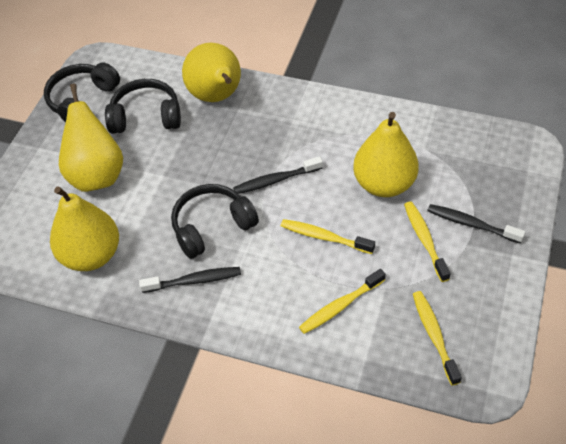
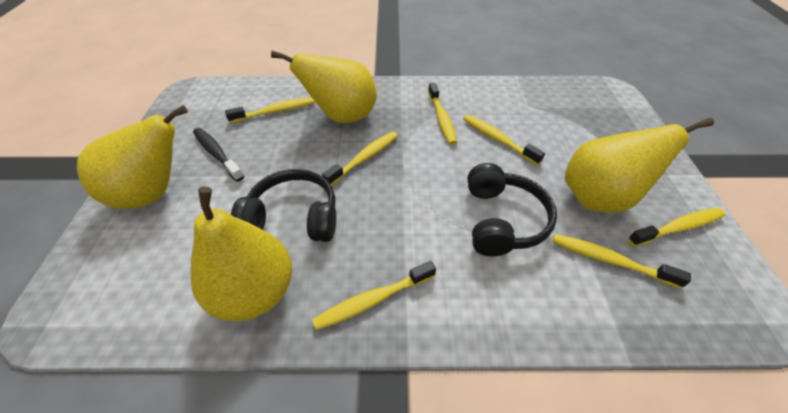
black headphones: [44,62,120,122] [105,79,181,134] [171,184,259,259] = 3 -> [231,169,336,242] [468,163,557,256] = 2
black toothbrush: [139,267,241,293] [233,156,323,194] [427,204,525,244] = 3 -> [193,128,244,182] = 1
yellow toothbrush: [281,219,375,254] [299,269,386,334] [404,201,451,282] [413,291,462,385] = 4 -> [225,97,315,123] [312,261,436,330] [322,131,398,186] [428,83,457,145] [463,115,545,165] [552,234,691,289] [628,208,726,247] = 7

